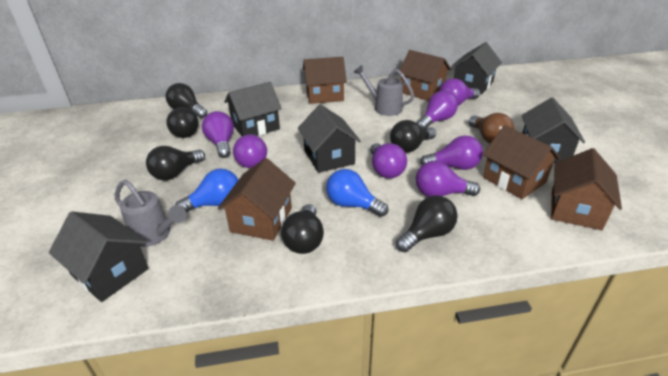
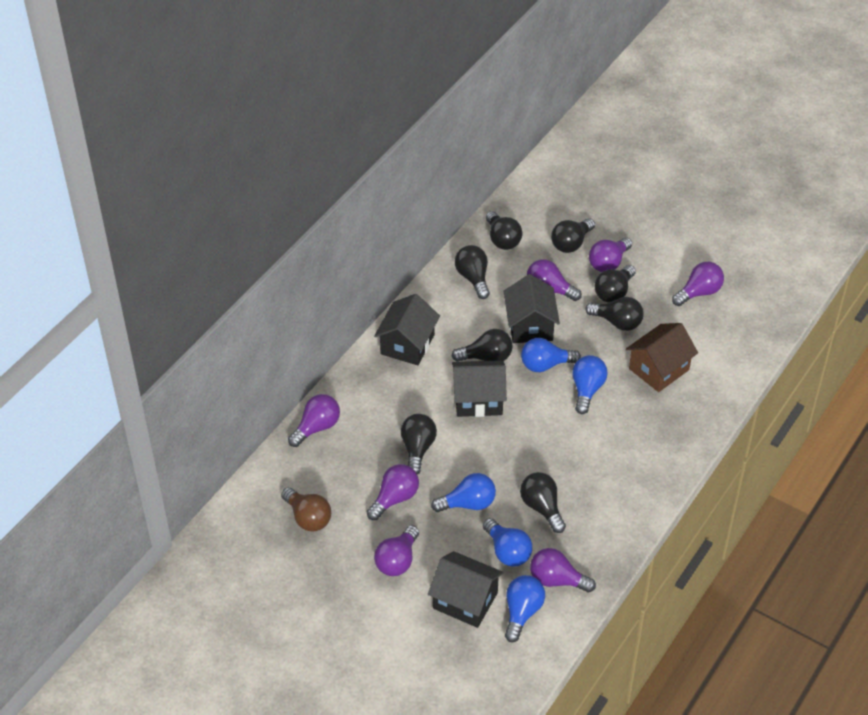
black house: [49,211,149,302] [224,82,282,136] [298,104,361,173] [451,42,502,94] [522,97,585,163] = 5 -> [374,294,440,365] [428,551,504,628] [452,360,507,417] [504,274,560,343] = 4
black light bulb: [146,146,205,180] [166,83,207,118] [166,107,199,138] [281,204,324,254] [390,120,436,153] [396,196,458,252] = 6 -> [401,414,437,475] [451,329,513,362] [455,245,490,299] [486,211,522,250] [520,472,566,533] [551,218,595,253] [585,297,644,331] [594,265,636,303] = 8
blue light bulb: [175,169,238,212] [326,169,388,217] = 2 -> [431,473,496,512] [483,518,532,567] [505,575,545,642] [521,338,581,372] [572,355,608,414] = 5
brown house: [217,158,296,241] [303,57,347,104] [399,50,451,101] [483,125,560,199] [551,148,622,230] = 5 -> [626,323,698,392] = 1
grey watering can: [115,180,186,247] [353,65,414,116] = 2 -> none = 0

